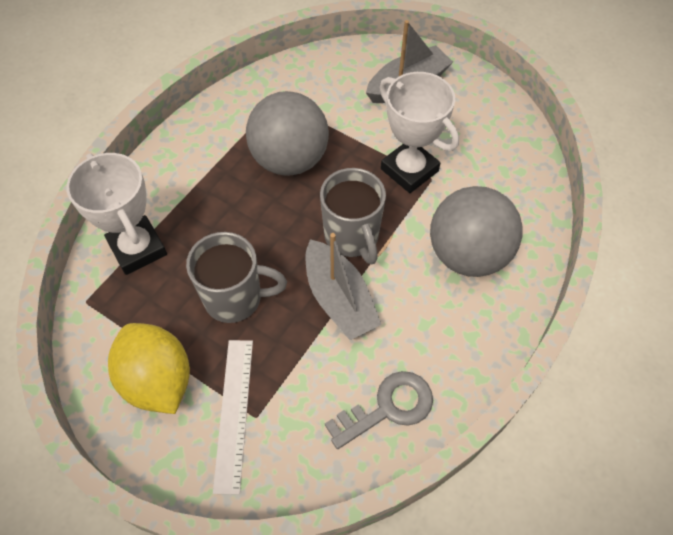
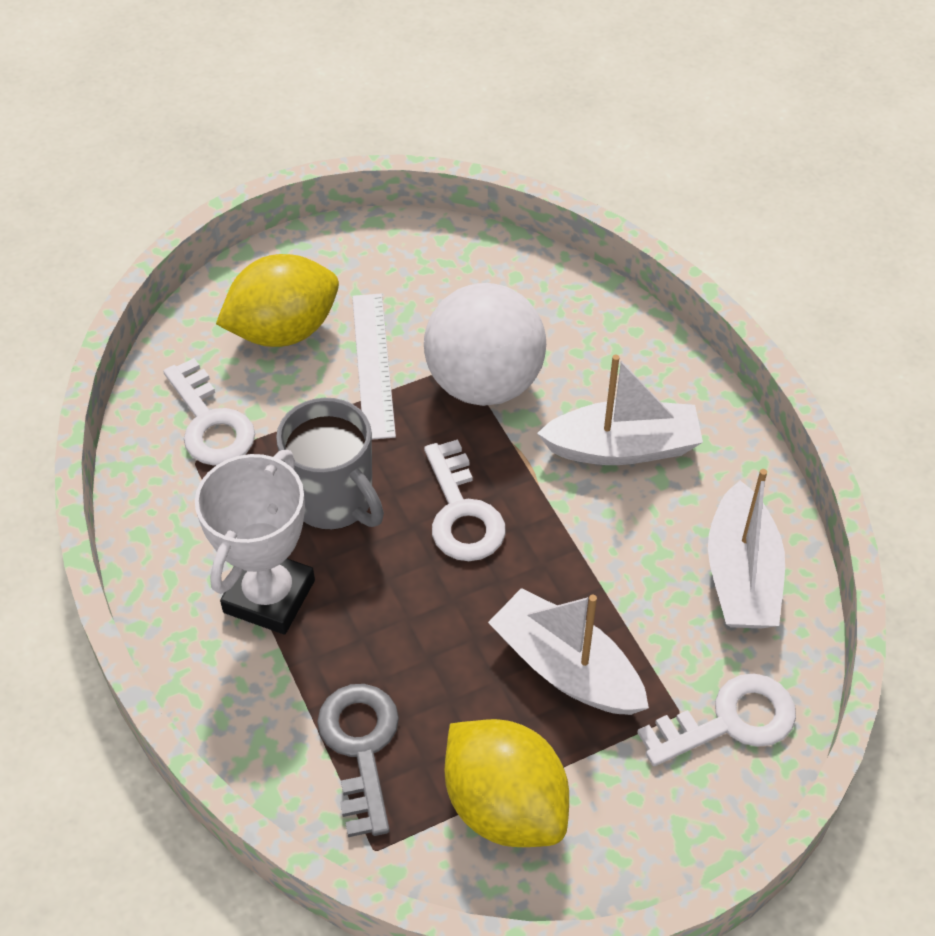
grey ball: [246,91,329,176] [430,186,523,277] = 2 -> none = 0
grey boat: [305,233,382,340] [366,20,453,103] = 2 -> none = 0
grey mug: [186,232,287,323] [320,168,386,264] = 2 -> [276,398,384,530] = 1
white ball: none = 0 -> [424,283,546,406] = 1
white boat: none = 0 -> [488,588,649,715] [537,355,703,465] [708,469,785,628] = 3
white key: none = 0 -> [163,358,255,465] [424,440,506,561] [637,674,796,766] = 3
white trophy: [66,153,167,275] [379,72,459,193] = 2 -> [195,450,315,634] = 1
yellow lemon: [108,323,190,414] = 1 -> [216,254,339,347] [445,719,569,847] = 2

